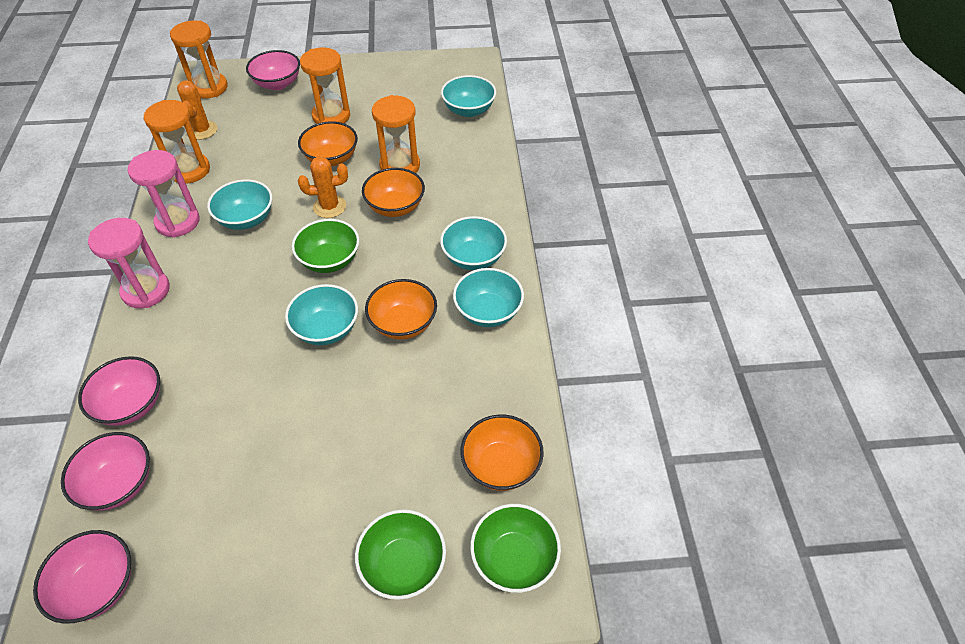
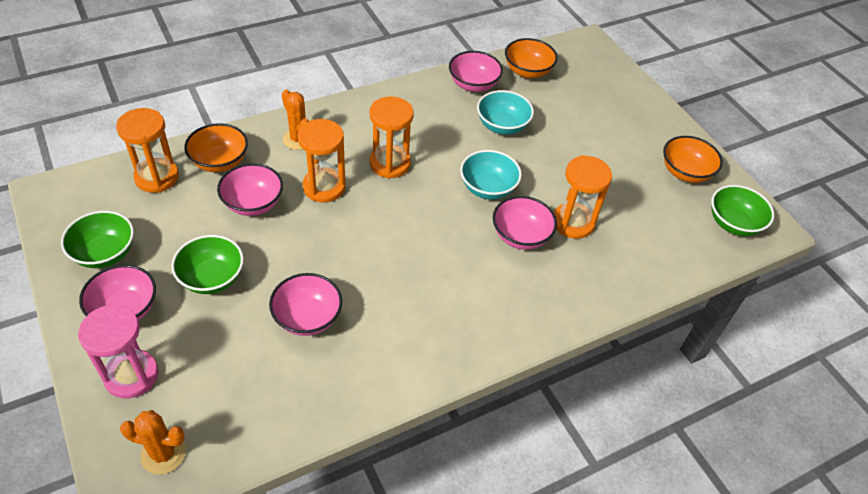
orange bowl: [298,121,358,166] [362,168,425,217] [365,279,437,340] [460,415,544,491] = 4 -> [185,123,248,172] [505,38,558,78] [663,136,723,183] = 3
pink bowl: [33,530,131,624] [61,432,150,510] [78,356,160,426] [246,50,300,90] = 4 -> [79,265,156,321] [217,163,283,216] [269,273,342,336] [449,51,503,92] [493,196,557,250] = 5
pink hourglass: [88,218,170,308] [127,150,200,238] = 2 -> [78,304,159,399] = 1
turquoise bowl: [207,179,272,230] [285,284,358,345] [440,216,507,270] [441,75,496,117] [453,268,524,327] = 5 -> [460,150,522,200] [477,90,534,135] = 2

